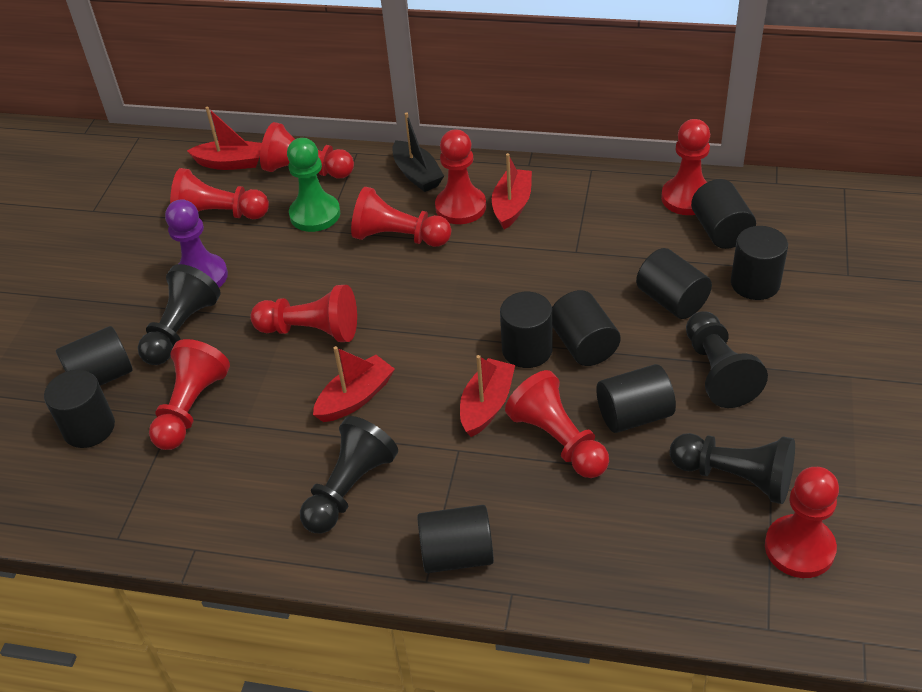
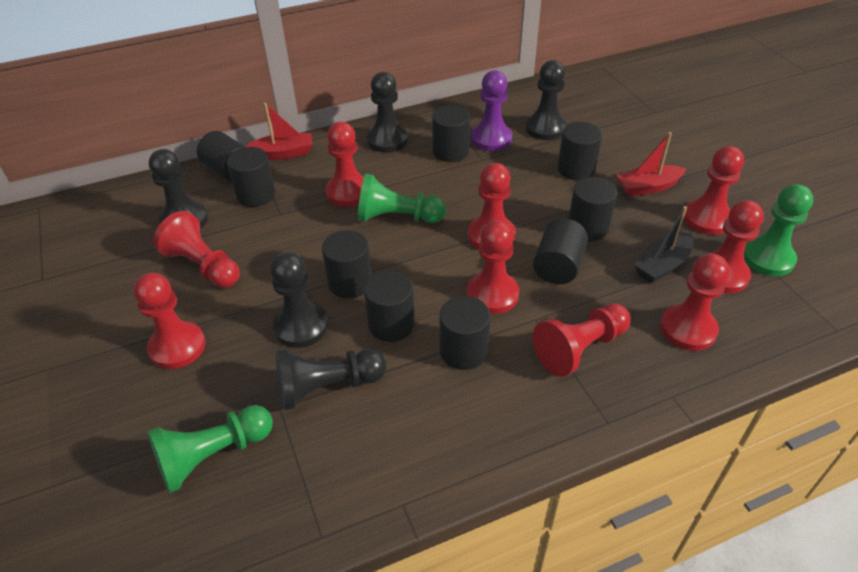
black pawn: [138,264,221,365] [300,416,398,534] [669,433,795,504] [686,311,768,408] = 4 -> [149,149,208,229] [270,252,328,348] [276,349,386,410] [367,72,408,153] [525,60,567,140] = 5
green pawn: [287,138,340,232] = 1 -> [147,405,273,493] [358,174,446,223] [744,184,813,276] = 3
red boat: [187,107,262,170] [313,346,395,422] [460,355,515,437] [492,153,532,230] = 4 -> [245,103,312,160] [617,132,686,196] = 2

